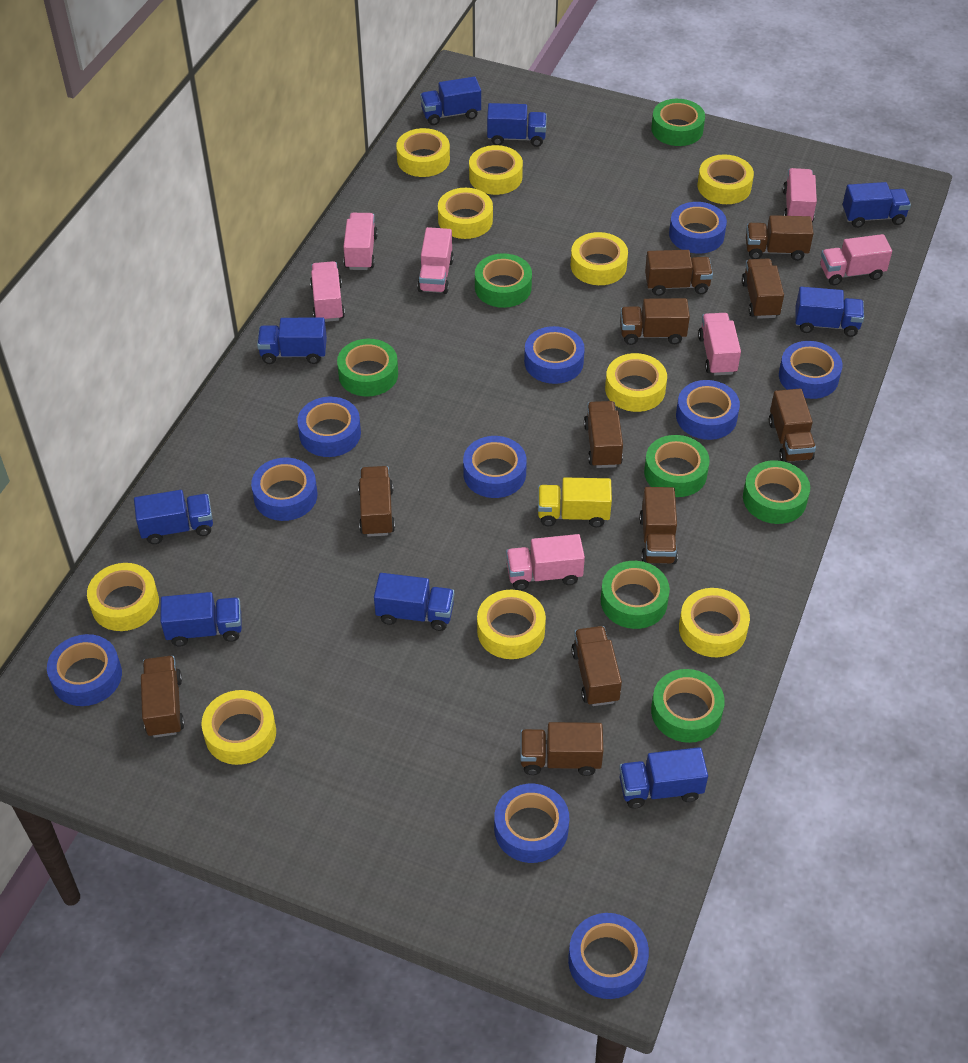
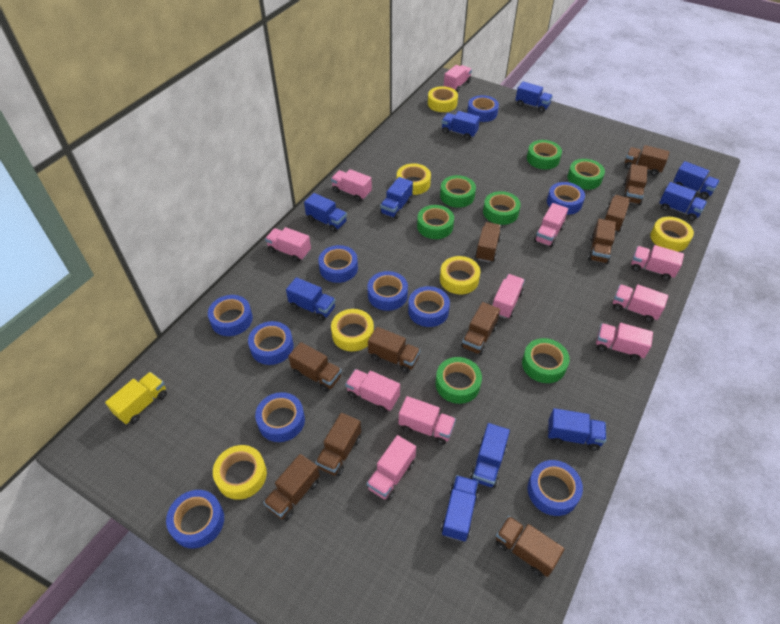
blue truck: [134,490,213,544] [160,592,242,646] [257,318,327,364] [374,573,454,631] [420,77,481,125] [487,103,547,147] [619,747,708,809] [795,287,864,337] [843,182,911,228] = 9 -> [286,277,336,321] [304,193,347,232] [380,177,413,219] [441,475,478,541] [442,111,480,140] [470,423,510,488] [515,82,553,113] [548,408,606,451] [659,182,707,221] [673,161,720,199] = 10
pink truck: [310,261,345,322] [343,213,378,270] [417,227,454,294] [506,534,585,590] [698,313,741,375] [783,168,817,222] [820,234,892,285] = 7 -> [265,227,311,262] [331,169,372,202] [345,369,400,413] [367,435,416,501] [399,396,456,445] [444,65,472,93] [492,274,525,319] [534,203,568,248] [596,323,653,361] [613,285,668,322] [631,245,684,281] = 11
yellow tape: [87,563,159,631] [201,690,276,765] [396,128,450,177] [438,188,493,239] [469,145,523,195] [477,590,546,659] [571,232,628,285] [605,353,667,412] [679,588,750,657] [698,154,754,204] = 10 -> [213,445,267,500] [331,309,374,351] [397,163,431,195] [428,86,458,112] [440,256,480,294] [650,217,694,252] = 6

